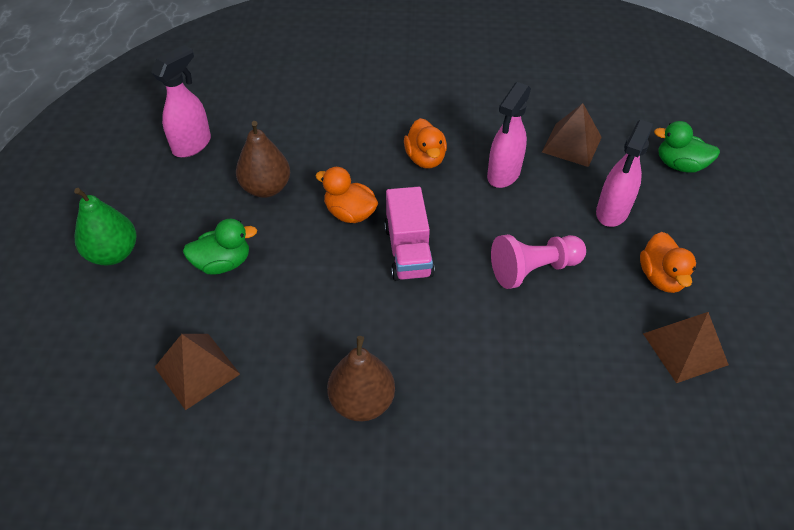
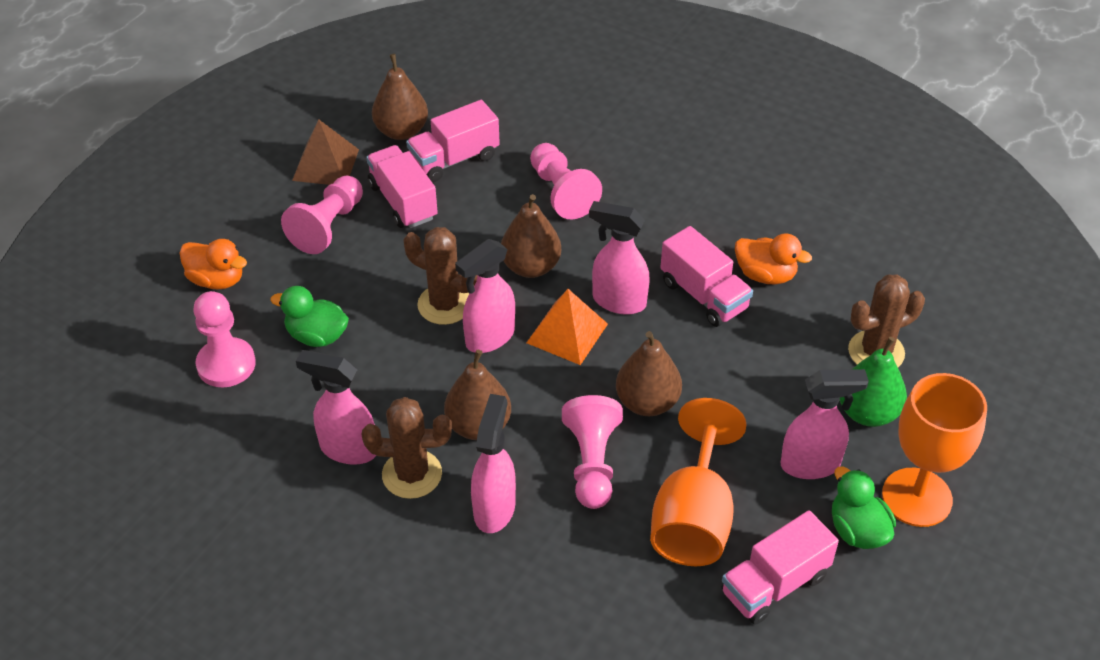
brown cactus: none = 0 -> [362,397,452,499] [403,227,477,325] [848,274,925,367] = 3
brown pear: [236,121,290,198] [327,336,395,421] = 2 -> [372,54,428,140] [444,350,511,440] [501,194,561,278] [616,331,682,416] = 4
brown pyramid: [155,334,240,410] [542,103,602,167] [643,312,729,383] = 3 -> [292,120,359,185] = 1
orange duck: [316,167,378,223] [404,118,447,168] [640,232,696,293] = 3 -> [180,239,247,290] [735,234,812,285] = 2
orange goblet: none = 0 -> [650,398,747,566] [882,373,987,527] = 2
orange pyramid: none = 0 -> [526,289,608,365] = 1
pink pawn: [491,234,586,289] = 1 -> [193,291,256,387] [281,176,363,254] [530,143,602,219] [562,395,623,509] = 4
pink spray bottle: [151,45,211,158] [487,82,531,188] [596,120,653,227] = 3 -> [296,350,376,465] [455,239,515,353] [471,394,516,533] [589,201,650,315] [781,369,869,479] = 5
pink truck: [384,187,435,281] = 1 -> [366,145,438,228] [406,100,500,182] [660,226,753,327] [721,510,839,625] = 4

